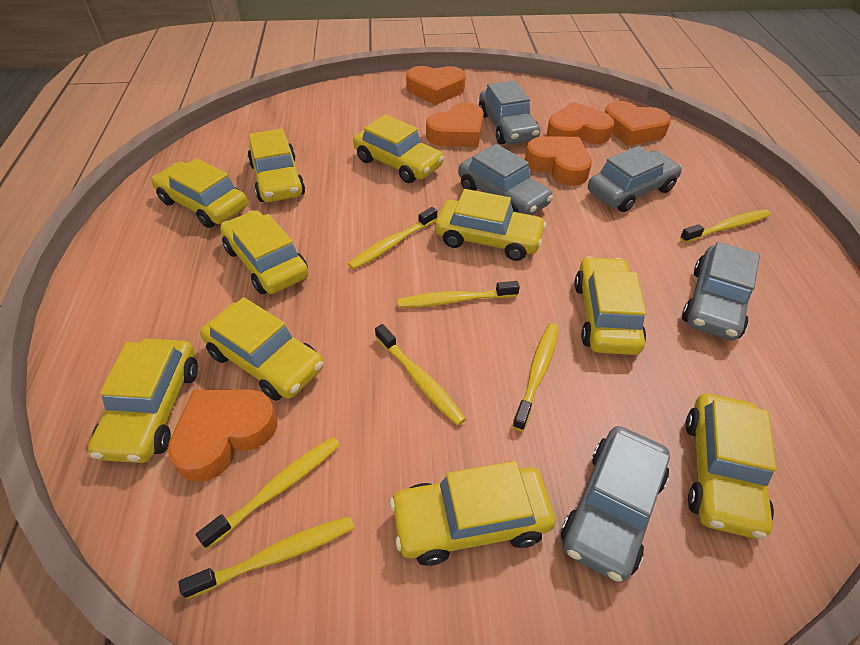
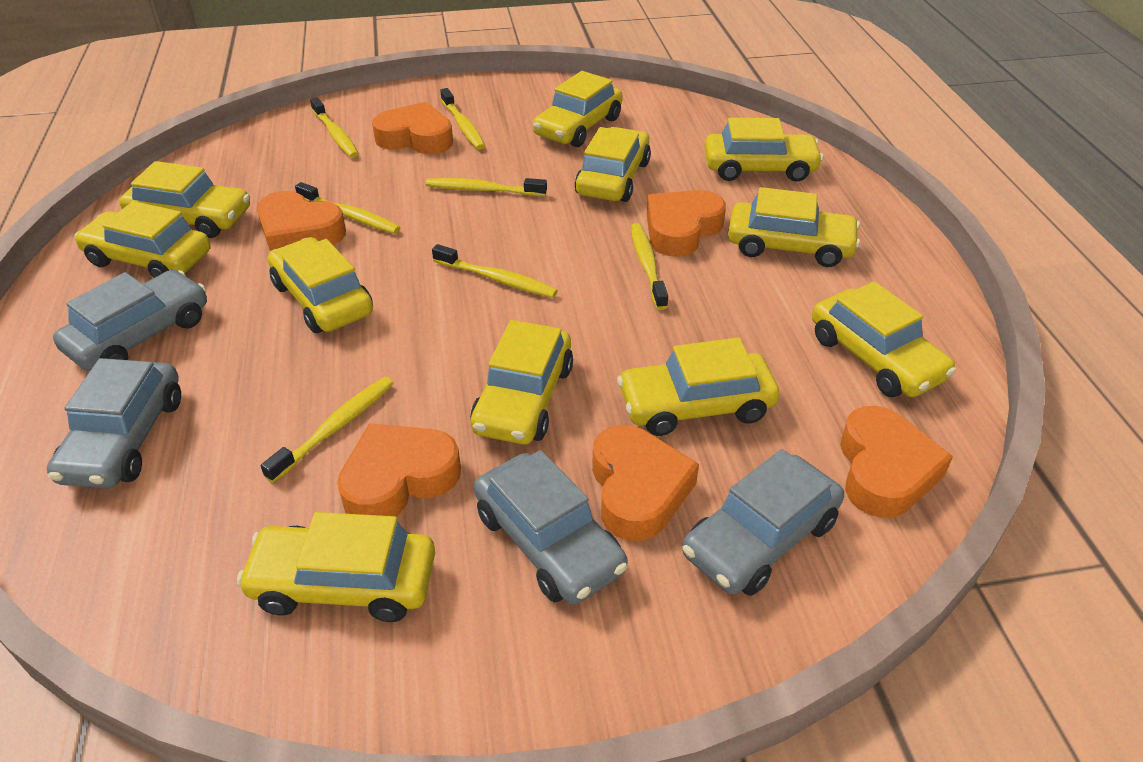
grey car: [458,144,553,215] [479,80,540,144] [561,426,670,582] [588,146,682,212] [682,242,760,341] = 5 -> [47,358,181,489] [53,270,207,371] [474,450,628,605] [682,449,844,596] = 4
yellow car: [88,339,198,463] [152,158,248,228] [200,297,323,401] [220,210,308,294] [247,128,305,202] [353,114,444,183] [390,461,555,566] [435,189,546,261] [574,256,646,355] [686,394,777,539] = 10 -> [74,201,210,278] [120,161,250,238] [237,512,435,622] [268,237,373,333] [470,320,573,444] [533,71,623,147] [575,127,651,202] [617,338,779,436] [704,118,823,182] [728,187,860,267] [812,281,956,397] = 11

